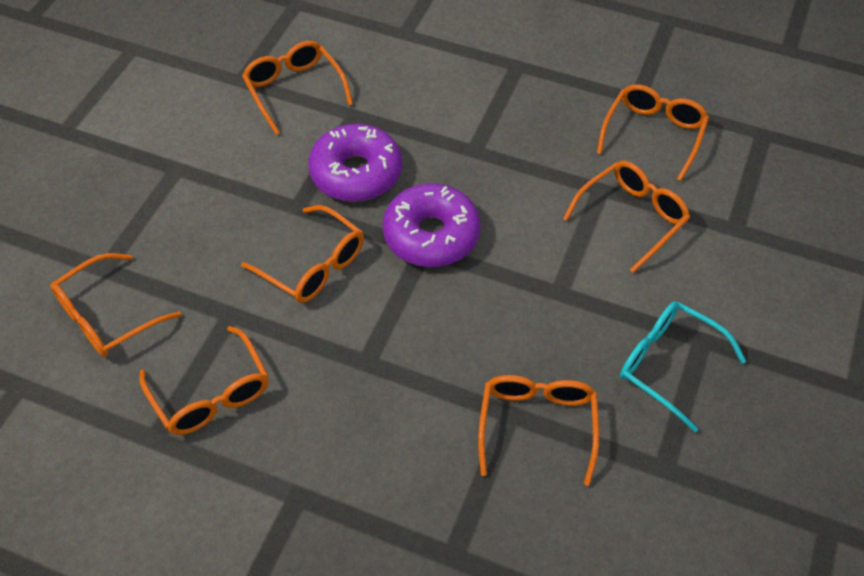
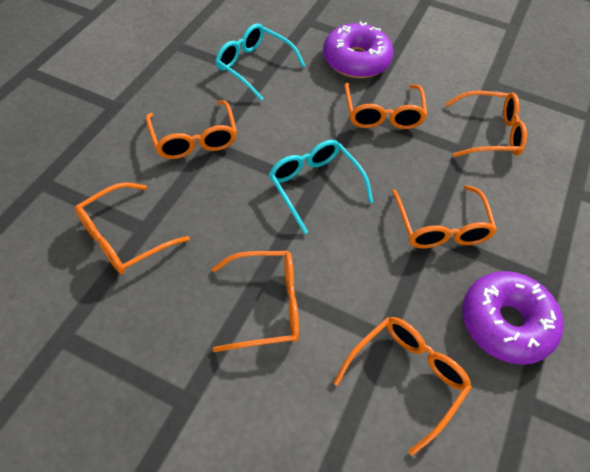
turquoise glasses: [620,301,746,432] = 1 -> [215,23,305,101] [269,140,373,234] = 2

